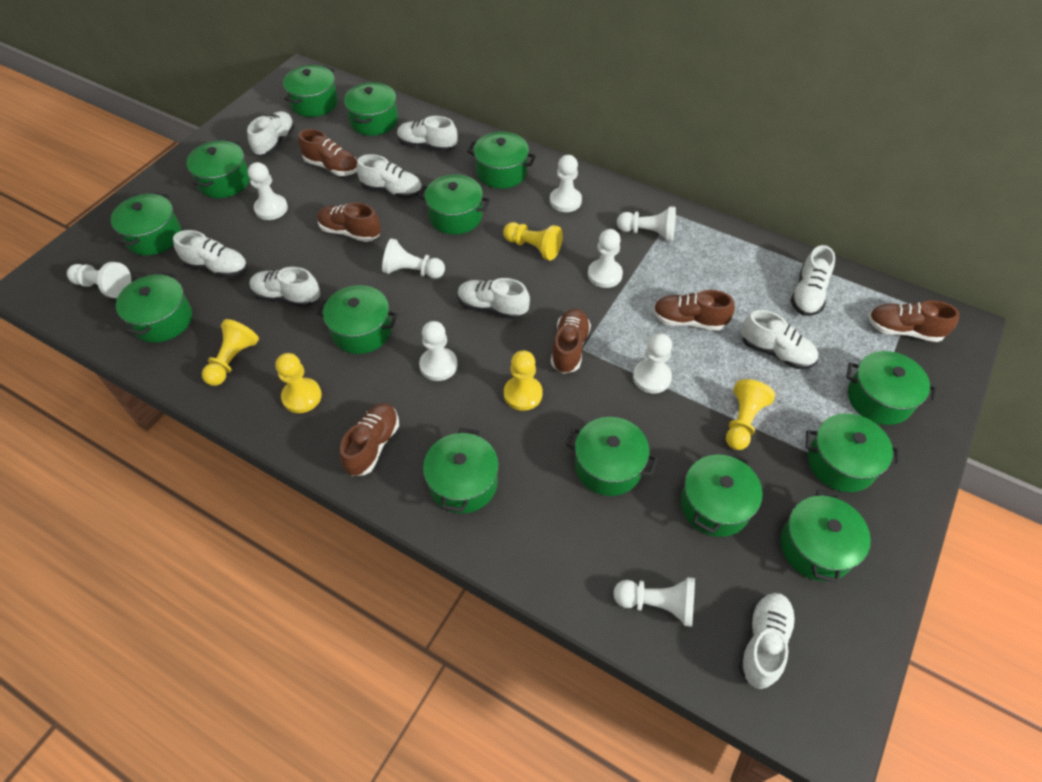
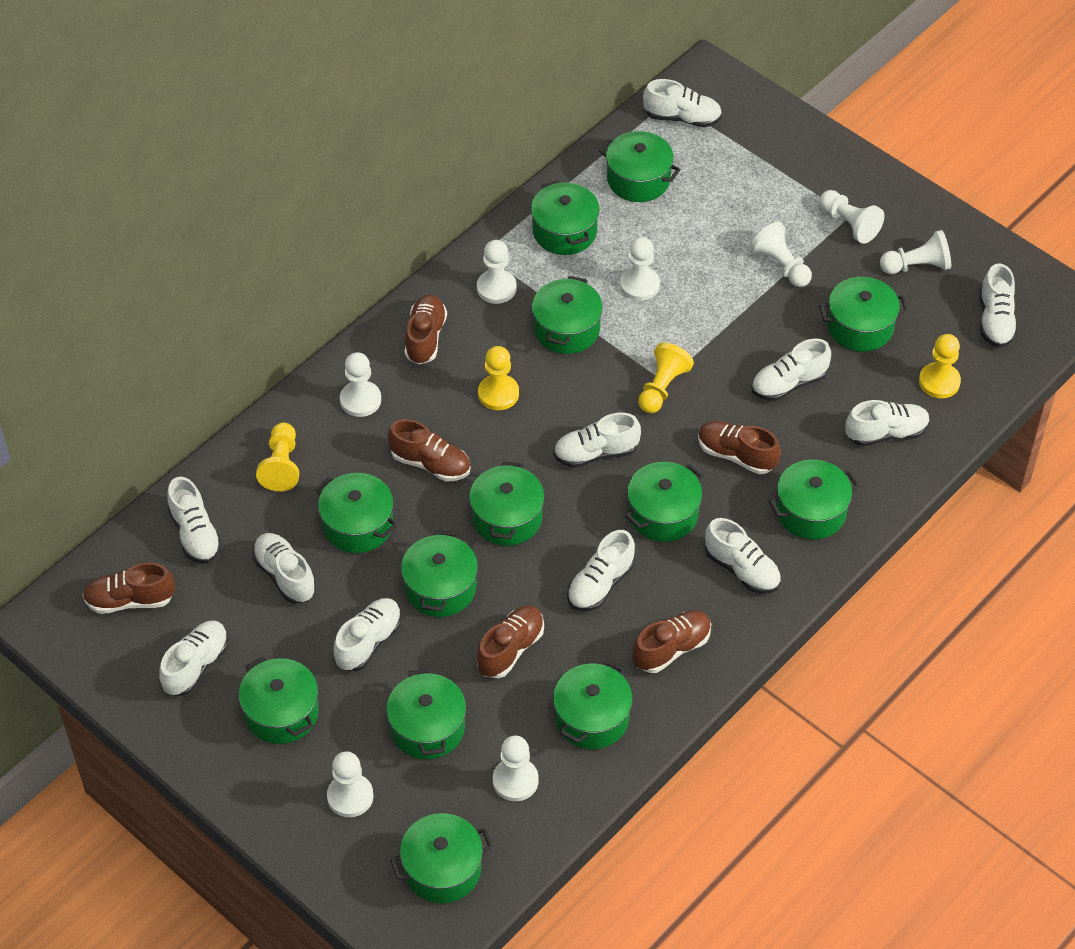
green pot: [111,192,181,255] [116,272,192,343] [186,140,250,198] [283,65,338,117] [316,285,398,354] [344,82,398,136] [418,174,490,235] [423,428,499,514] [467,132,536,189] [566,417,658,496] [681,452,763,537] [780,490,871,583] [806,413,900,492] [846,351,937,425] = 14 -> [239,656,319,744] [315,473,397,553] [386,668,466,759] [390,813,493,903] [401,530,478,617] [469,462,544,546] [531,180,600,255] [532,276,603,354] [553,660,632,749] [599,131,681,202] [625,462,703,542] [769,459,859,540] [819,277,908,352] = 13
white pawn: [67,262,131,298] [248,162,288,220] [382,238,445,279] [419,321,458,381] [550,155,582,212] [588,229,623,288] [613,577,695,627] [617,206,676,241] [633,333,672,393] = 9 -> [327,751,373,817] [340,352,381,417] [477,240,517,304] [493,736,539,801] [620,237,660,301] [750,222,812,287] [819,190,884,244] [880,230,951,274] = 8
white shoe: [173,230,248,278] [247,111,295,156] [250,267,320,307] [356,154,422,199] [397,116,457,152] [457,278,530,320] [739,593,796,689] [741,310,818,369] [791,245,835,316] = 9 -> [159,620,229,696] [167,477,222,563] [252,533,316,604] [334,598,402,671] [553,412,641,468] [567,530,635,611] [643,79,722,127] [705,518,781,594] [751,339,831,401] [845,400,930,446] [980,263,1018,348] = 11
yellow pawn: [202,319,259,386] [276,353,322,413] [503,222,563,260] [504,350,543,411] [726,379,775,450] = 5 -> [256,422,299,491] [478,346,519,410] [638,343,694,413] [919,334,961,398] = 4

